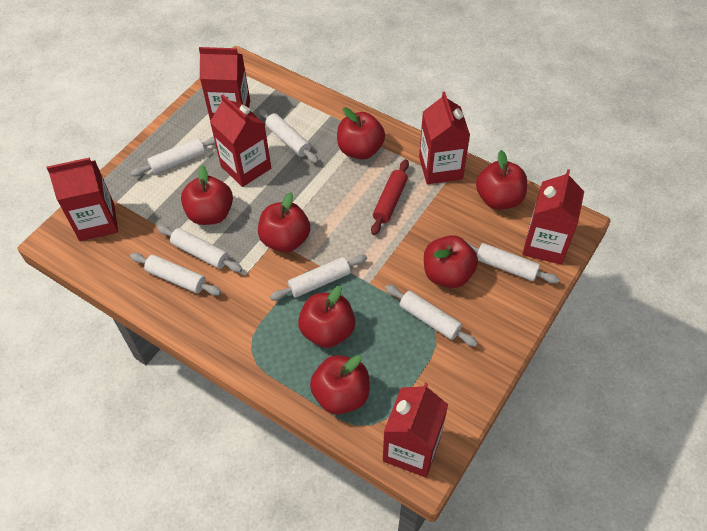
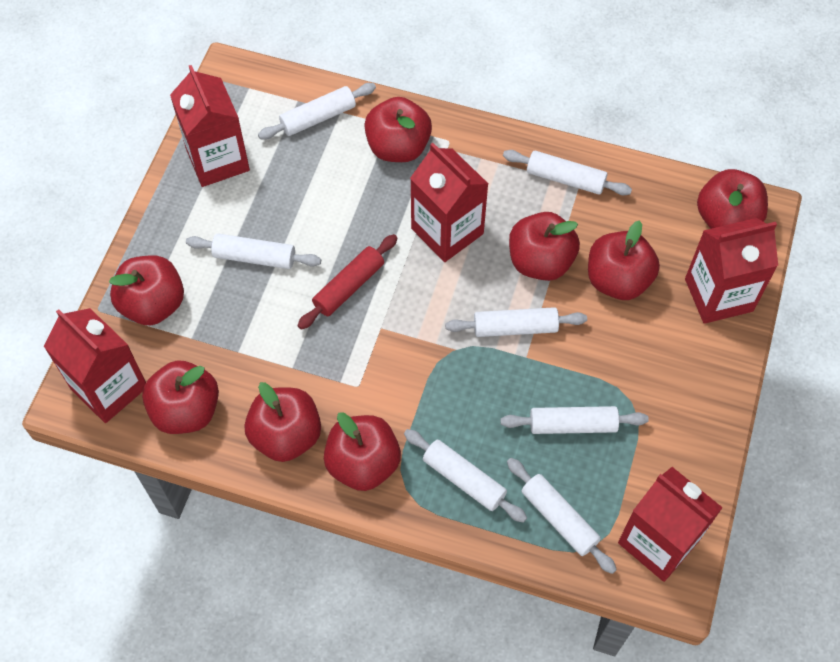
red apple: [181,165,233,225] [258,192,310,252] [298,286,355,348] [310,355,369,415] [337,107,385,160] [424,235,478,288] [476,150,527,210] = 7 -> [109,256,184,325] [142,360,219,434] [245,382,321,462] [324,412,401,491] [364,97,432,162] [509,212,580,281] [588,220,660,300] [697,169,768,229] = 8
red carton: [47,157,118,241] [199,47,250,121] [210,94,271,187] [383,383,448,478] [419,91,470,184] [523,169,584,265] = 6 -> [43,308,146,423] [170,65,250,187] [410,143,488,262] [618,467,723,582] [685,218,778,324] = 5

